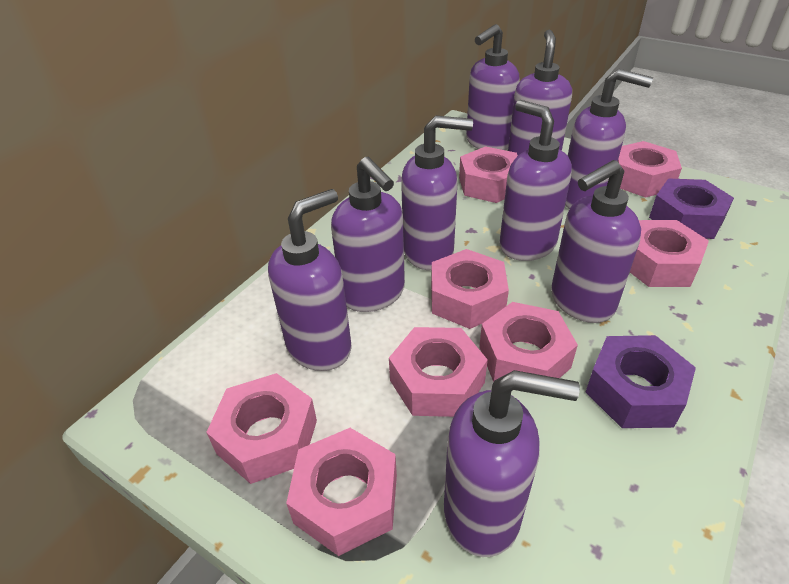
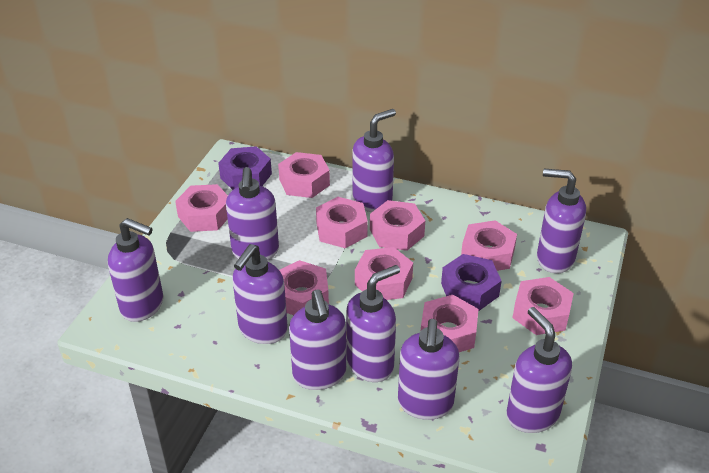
pink nut: [206,373,317,484] [286,428,397,556] [389,327,488,417] [431,249,509,329] [459,146,518,203] [479,302,578,382] [618,141,682,198] [630,220,709,287] = 8 -> [175,184,228,232] [278,152,330,198] [279,260,329,315] [316,197,368,248] [355,247,413,300] [370,200,425,251] [421,295,478,352] [461,220,517,271] [512,277,574,335] = 9

